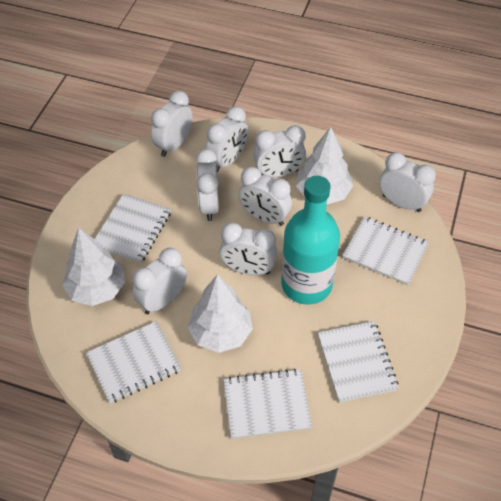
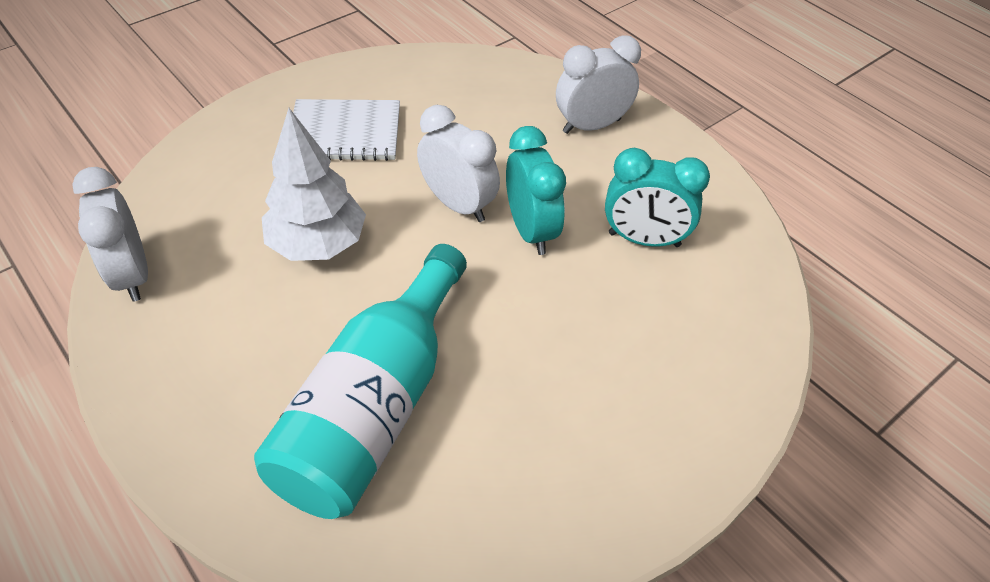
turquoise clock: none = 0 -> [506,126,566,255] [605,148,710,247] = 2
white clock: [132,248,187,314] [151,91,193,157] [196,149,219,221] [205,106,248,172] [220,223,277,275] [238,167,292,226] [253,125,306,177] [379,152,436,212] = 8 -> [72,167,148,302] [417,105,500,222] [556,35,641,134] = 3
white notebook: [86,321,182,404] [95,194,171,264] [223,369,312,439] [318,321,399,403] [342,216,429,285] = 5 -> [293,99,400,161] = 1
white tree: [62,228,125,306] [188,274,253,353] [296,127,353,205] = 3 -> [262,108,366,261] = 1

